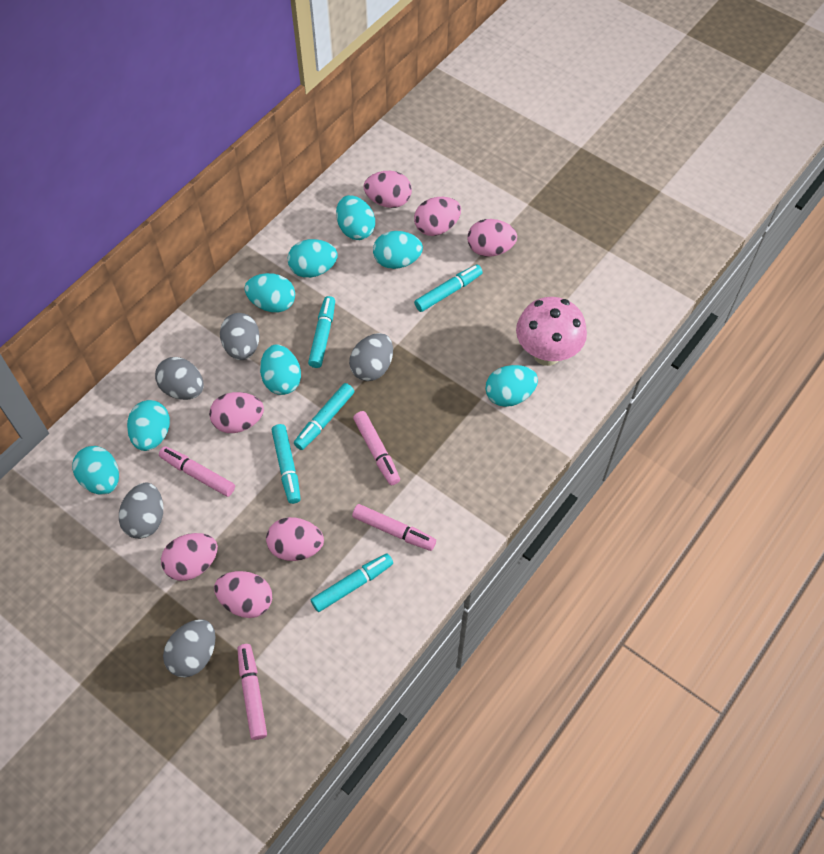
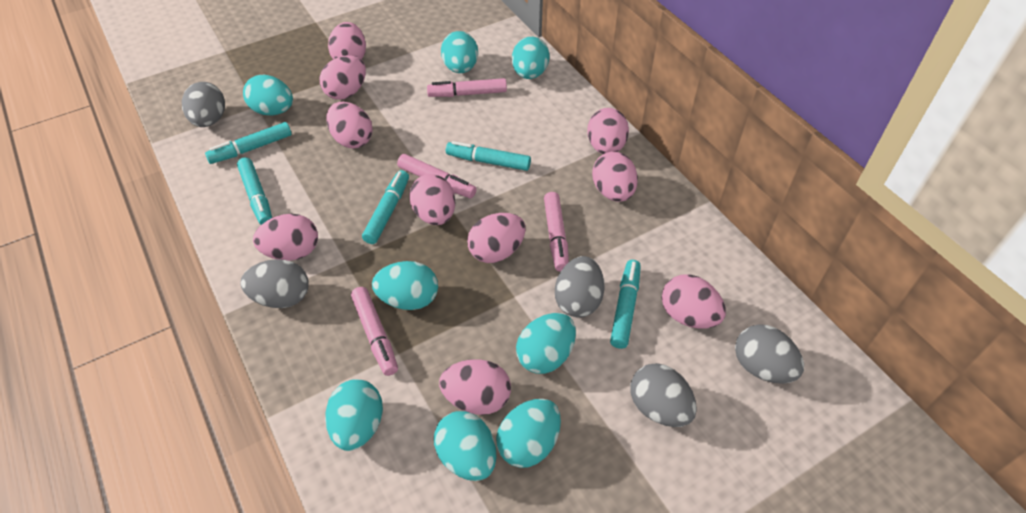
pink egg: [161,533,218,581] [209,392,264,433] [214,571,272,618] [266,517,324,561] [364,171,412,208] [414,197,461,236] [467,219,517,257] = 7 -> [253,214,318,261] [320,55,366,100] [327,102,373,149] [328,22,366,60] [409,174,456,225] [439,359,511,415] [467,213,525,263] [587,108,629,154] [592,151,638,202] [662,275,726,329] = 10
pink mushroom: [516,297,587,366] = 1 -> none = 0

